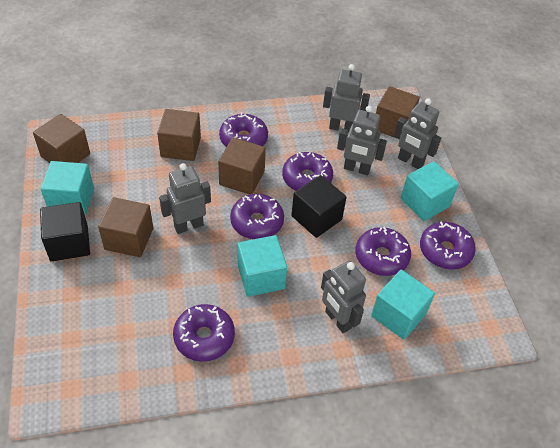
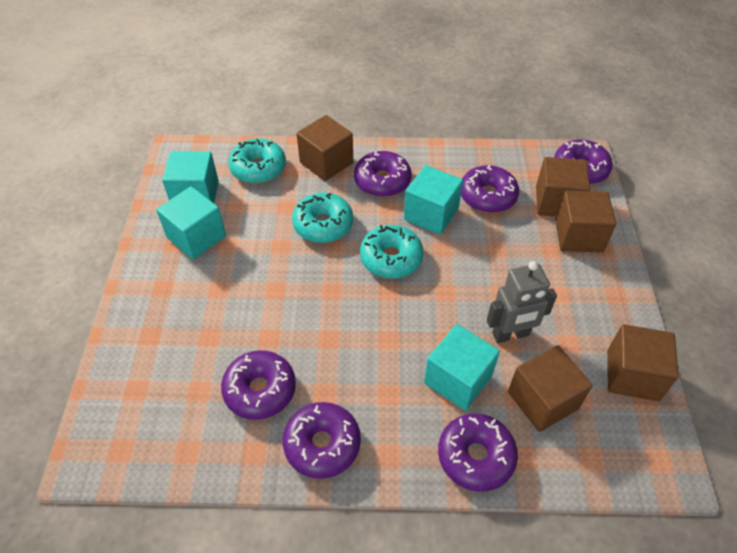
black cube: [40,202,90,262] [291,175,347,238] = 2 -> none = 0
grey robot: [159,163,211,234] [321,261,366,333] [323,64,370,133] [337,106,387,175] [394,98,441,169] = 5 -> [487,261,557,343] = 1
turquoise donut: none = 0 -> [228,138,286,183] [292,193,353,243] [360,225,424,278] = 3

